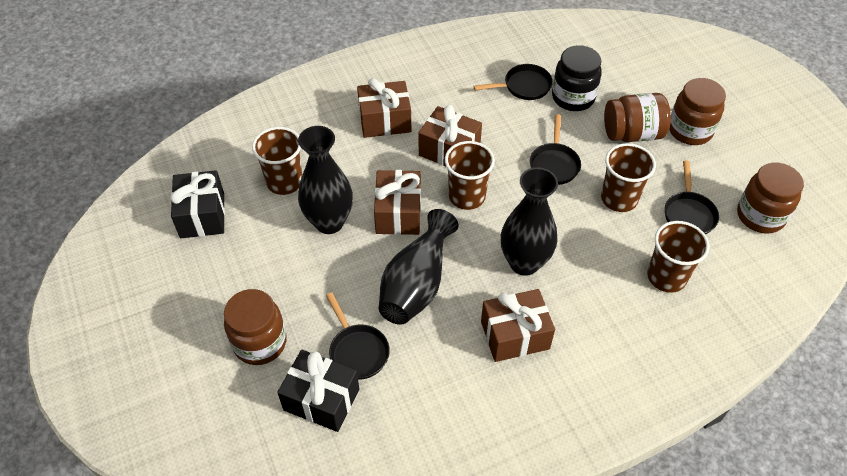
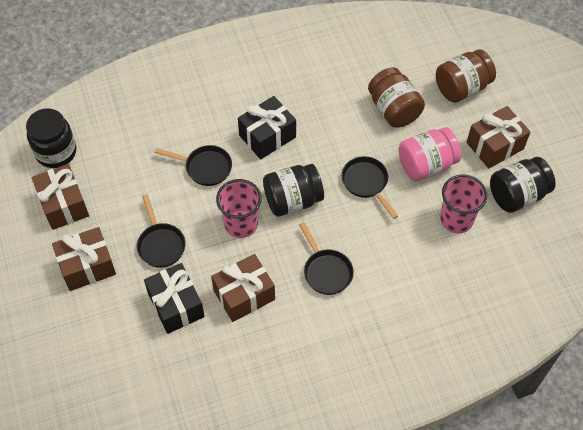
black jar: [552,46,602,111] = 1 -> [26,109,77,168] [263,164,324,217] [490,157,556,213] = 3
black vase: [298,126,353,234] [379,209,459,325] [501,167,558,276] = 3 -> none = 0
brown cup: [252,127,302,195] [445,141,495,210] [601,143,656,212] [647,221,710,293] = 4 -> none = 0
brown jar: [224,289,287,365] [604,93,671,142] [669,78,726,145] [737,163,804,234] = 4 -> [368,67,425,128] [436,49,496,103] = 2
pink cup: none = 0 -> [216,179,262,238] [440,174,487,234] = 2
pink jar: none = 0 -> [399,127,461,181] = 1

